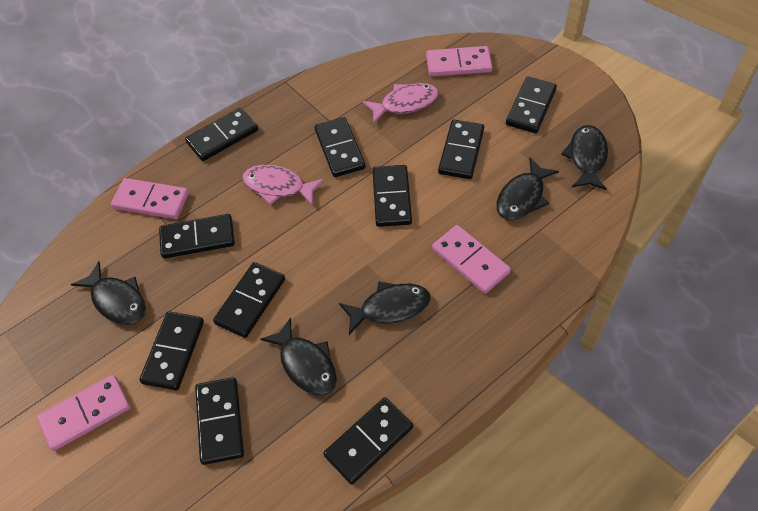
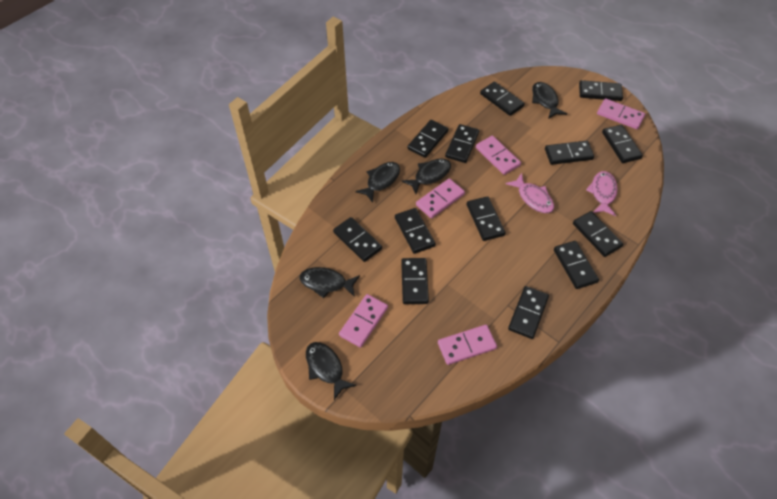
black domino: [139,311,204,390] [159,214,235,258] [185,108,258,161] [195,377,244,465] [213,262,285,338] [314,117,365,177] [323,397,413,484] [372,165,412,227] [438,120,484,179] [506,77,557,133] = 10 -> [333,217,382,262] [395,208,436,254] [401,258,429,304] [407,120,448,158] [445,124,479,163] [467,196,506,241] [480,82,525,116] [508,286,549,339] [545,141,594,165] [554,241,599,289] [573,211,623,257] [579,80,623,101] [602,125,643,163] = 13
pink domino: [37,375,130,451] [111,178,189,219] [426,46,492,77] [432,225,511,294] = 4 -> [339,294,388,348] [416,178,465,218] [438,325,497,365] [476,136,521,175] [597,98,645,129] = 5

